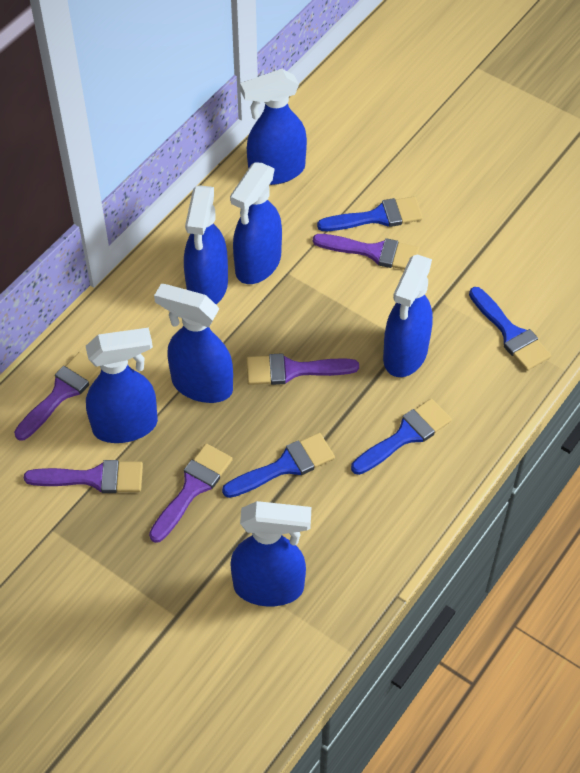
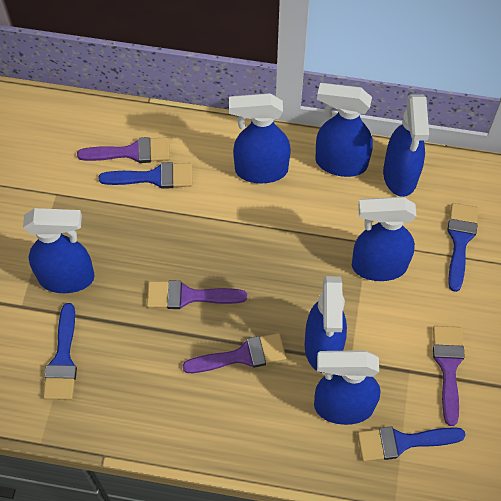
purple brush: [14,352,101,441] [24,460,143,493] [149,444,233,543] [246,353,359,385] [313,234,419,270] = 5 -> [77,137,170,163] [147,280,247,309] [182,333,286,373] [433,326,465,426] = 4

